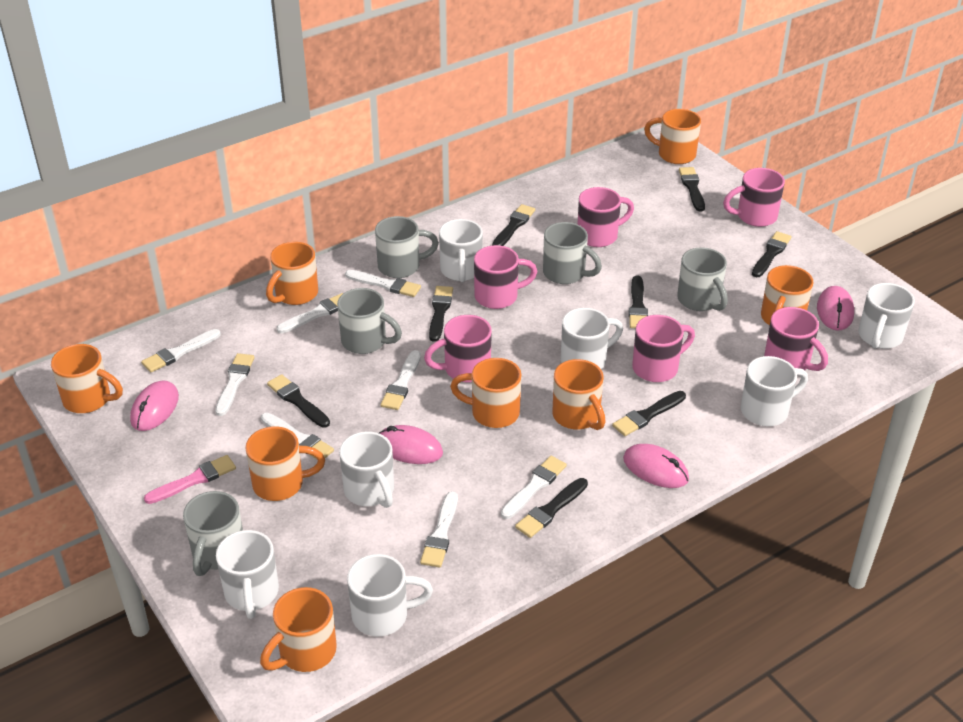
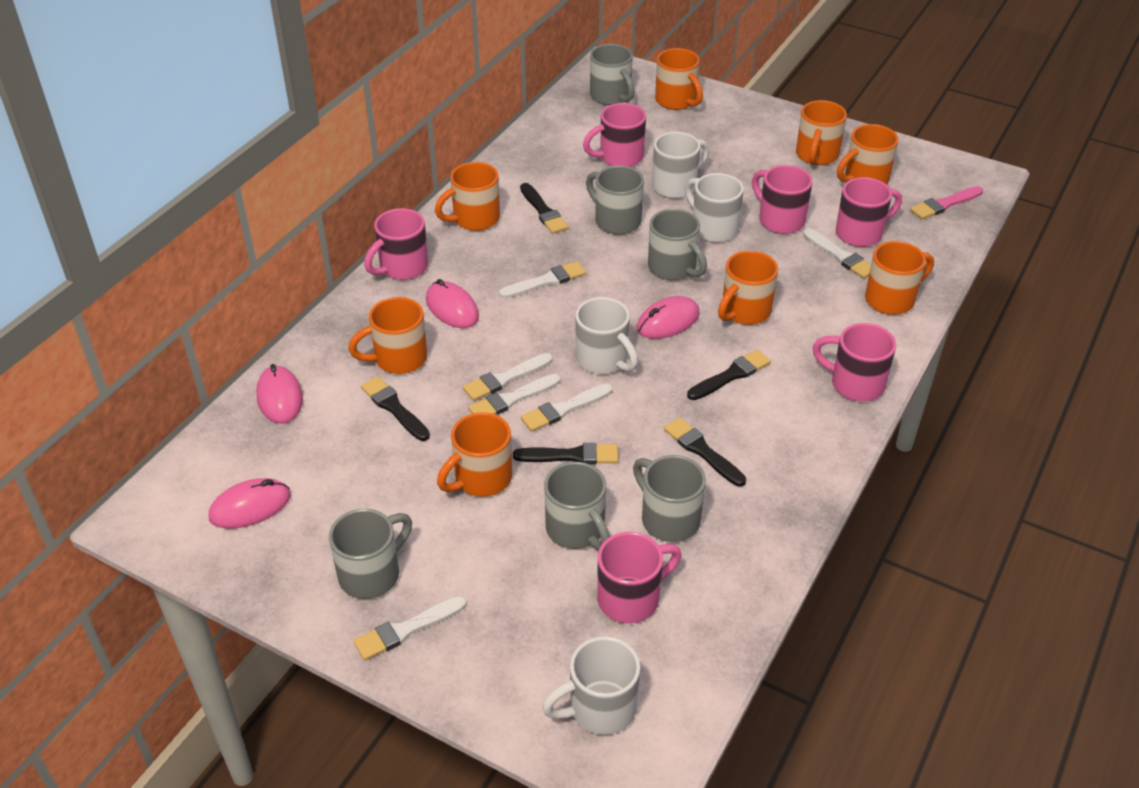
black brush: [267,374,330,428] [429,286,453,342] [492,204,535,246] [515,478,588,538] [612,391,686,436] [629,276,648,328] [679,167,705,212] [752,231,792,277] = 8 -> [361,376,430,441] [513,443,618,464] [520,183,568,234] [664,418,746,487] [687,349,771,400] = 5
grey mug: [183,491,243,576] [337,288,402,354] [375,216,439,278] [543,222,602,284] [677,247,728,311] = 5 -> [329,509,412,599] [544,462,610,550] [586,166,644,235] [590,44,635,105] [633,455,706,542] [648,209,707,280] = 6
white brush: [141,329,221,372] [215,353,255,416] [261,413,334,459] [276,293,343,333] [345,270,421,297] [381,350,421,410] [420,491,458,568] [501,456,567,519] = 8 -> [354,596,467,660] [463,353,553,401] [468,374,561,415] [499,261,586,298] [521,383,613,432] [803,229,871,279] = 6
white mug: [216,530,279,619] [339,431,394,508] [347,554,433,636] [439,219,483,282] [561,308,623,369] [741,356,808,426] [858,283,915,349] = 7 -> [542,636,640,735] [575,297,638,374] [652,132,709,199] [685,173,744,243] = 4

